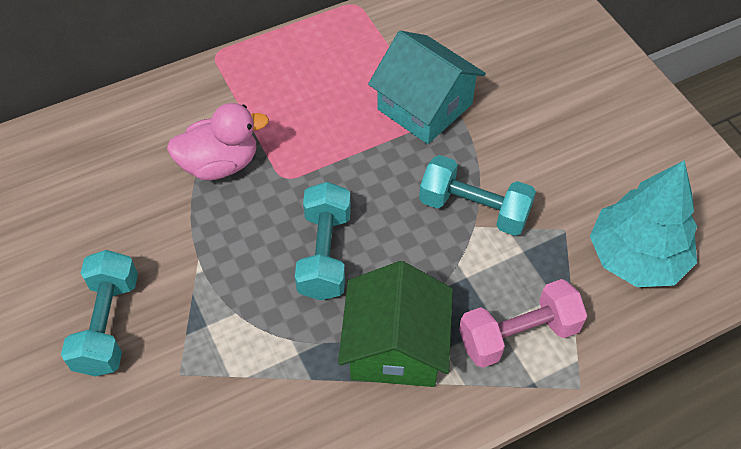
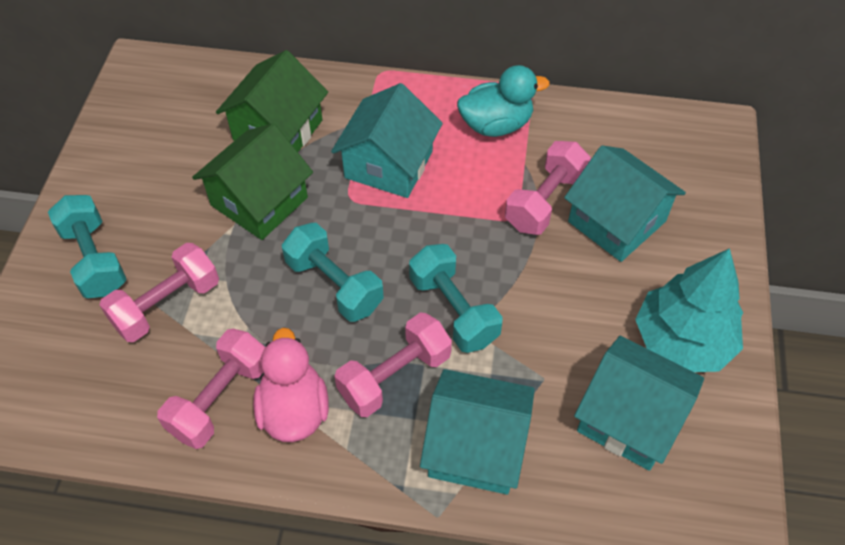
green house: [338,261,453,387] = 1 -> [192,123,313,240] [216,50,328,152] = 2
pink dumbbell: [459,279,587,368] = 1 -> [100,243,219,342] [157,329,266,449] [334,312,452,417] [505,141,591,235] = 4
turquoise duck: none = 0 -> [457,65,550,137] = 1
turquoise house: [368,31,486,144] = 1 -> [331,83,443,198] [420,369,535,495] [564,145,686,262] [574,336,704,471] = 4

